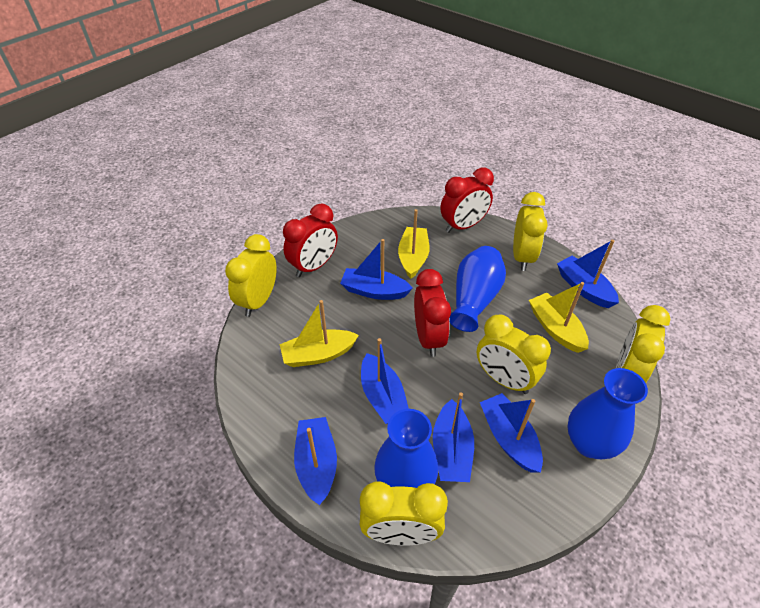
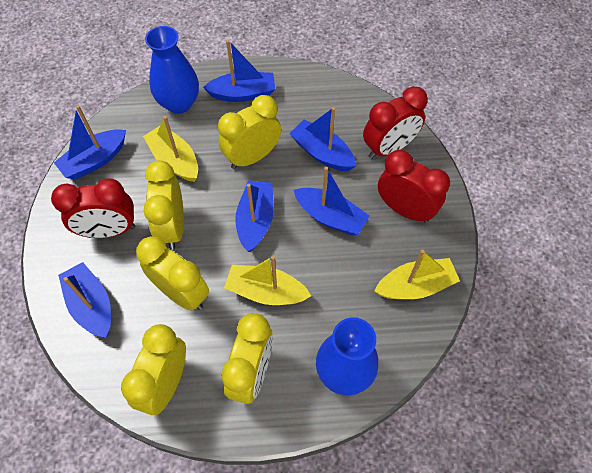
blue vase: [374,409,438,488] [449,246,506,332] [567,368,648,459] = 3 -> [145,26,199,114] [316,317,378,396] = 2

